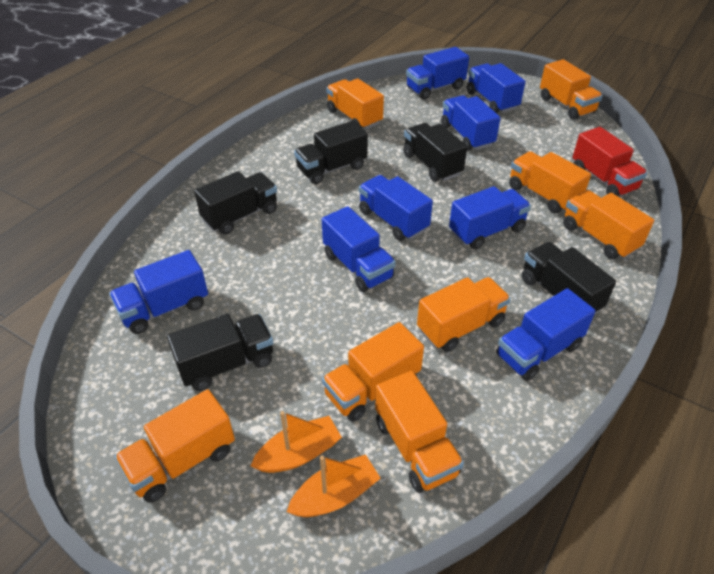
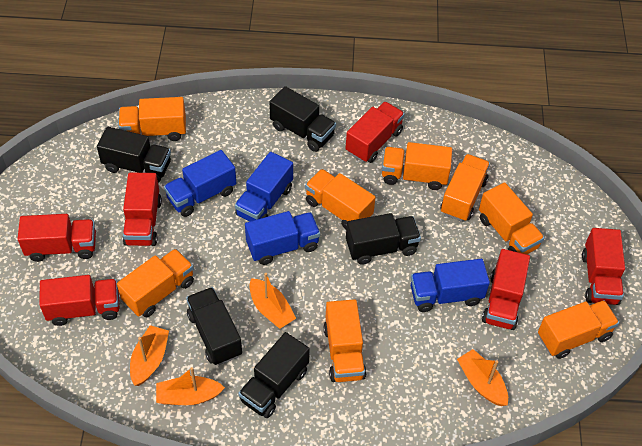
blue truck: [109,250,208,334] [322,206,396,292] [359,175,433,241] [406,47,469,99] [441,95,501,150] [449,186,531,250] [467,63,525,113] [496,288,596,381] = 8 -> [164,150,236,217] [235,152,293,222] [245,211,320,265] [411,259,490,312] = 4
orange boat: [251,411,342,473] [287,455,381,517] = 2 -> [130,325,169,386] [156,367,225,405] [249,273,296,329] [457,349,508,406] = 4
red truck: [572,127,647,197] = 1 -> [18,214,96,262] [40,275,119,326] [123,172,162,246] [346,101,405,163] [482,249,530,330] [582,228,625,305] = 6

